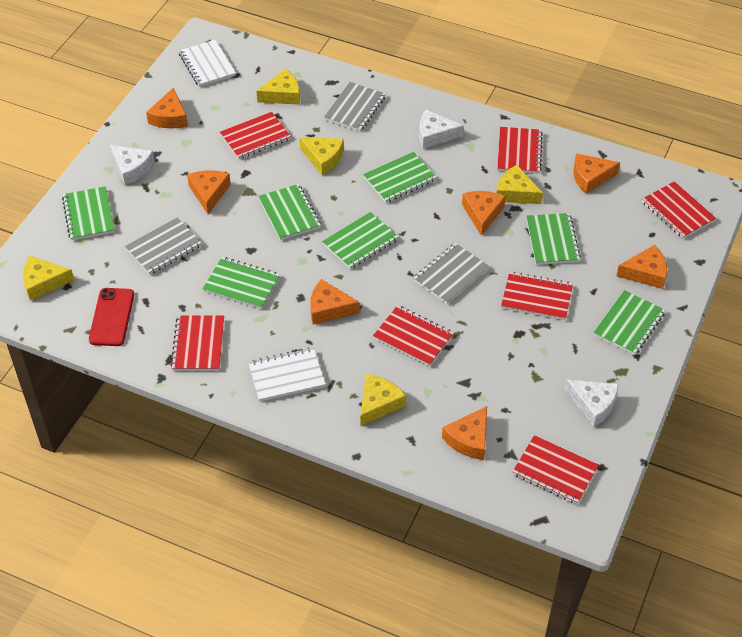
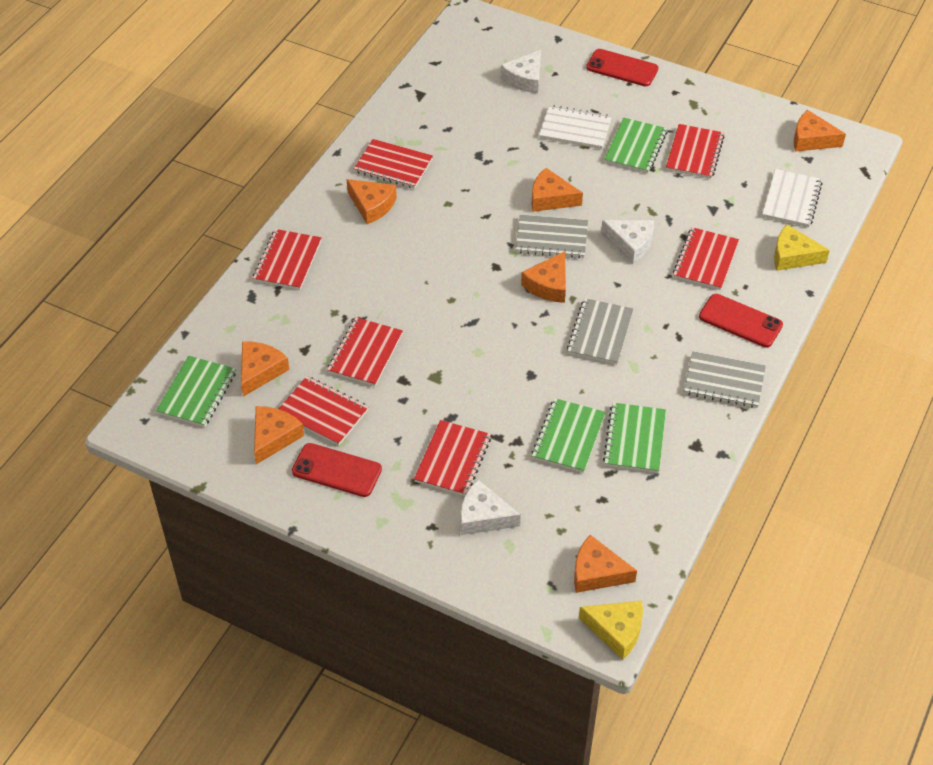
green notebook: [62,186,115,240] [203,257,280,309] [258,184,321,240] [322,212,399,269] [363,152,437,203] [526,213,581,265] [593,290,665,355] = 7 -> [156,356,236,427] [532,398,606,473] [603,403,666,473] [604,117,667,173] = 4
red phone: [89,288,134,346] = 1 -> [292,443,382,497] [586,49,659,87] [699,294,783,347] = 3
yellow cheese: [23,256,75,301] [256,69,300,105] [299,137,344,175] [360,374,406,427] [497,165,543,204] = 5 -> [579,601,643,660] [774,225,830,271] = 2

